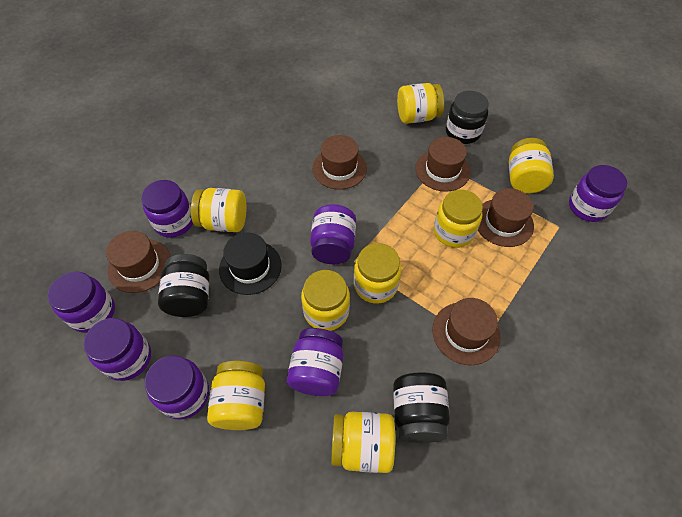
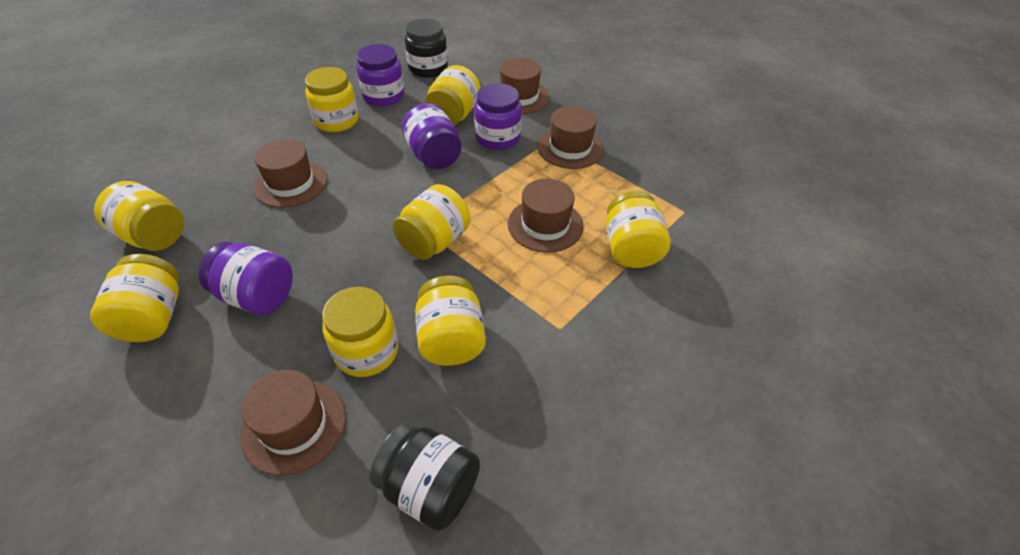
black hat: [219,233,282,295] = 1 -> none = 0
black jar: [158,254,209,317] [393,372,450,443] [446,91,489,144] = 3 -> [369,422,480,531] [405,19,448,78] = 2
purple jar: [47,272,115,333] [84,318,151,381] [141,180,193,238] [145,355,209,420] [287,328,343,396] [310,204,356,264] [569,165,627,222] = 7 -> [199,242,293,315] [356,44,404,107] [402,103,462,169] [474,83,522,150] = 4

